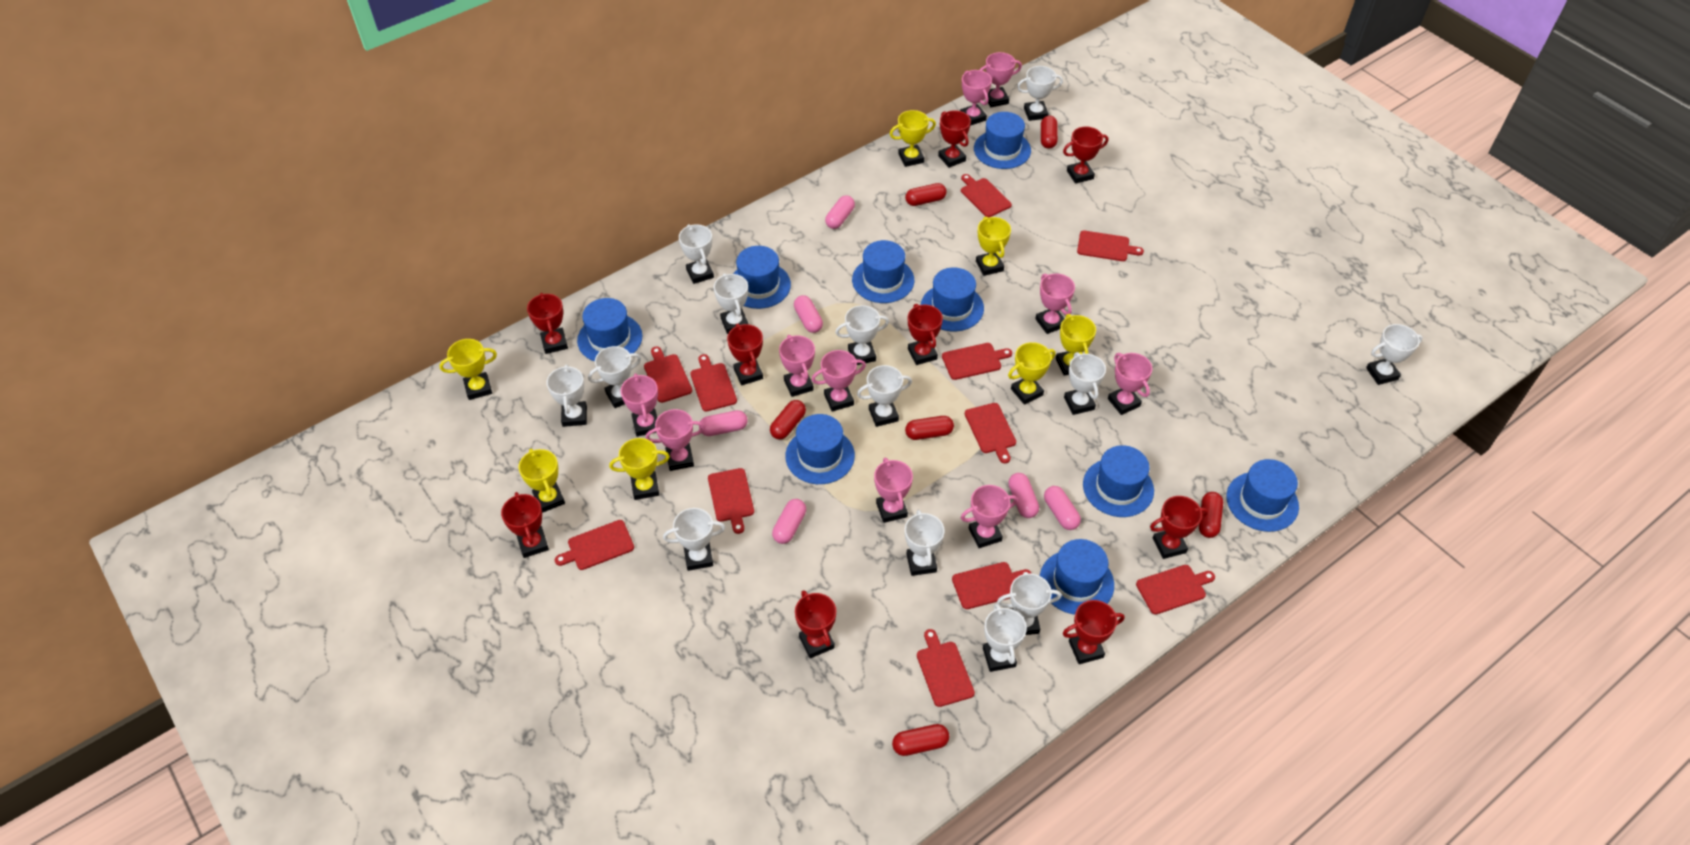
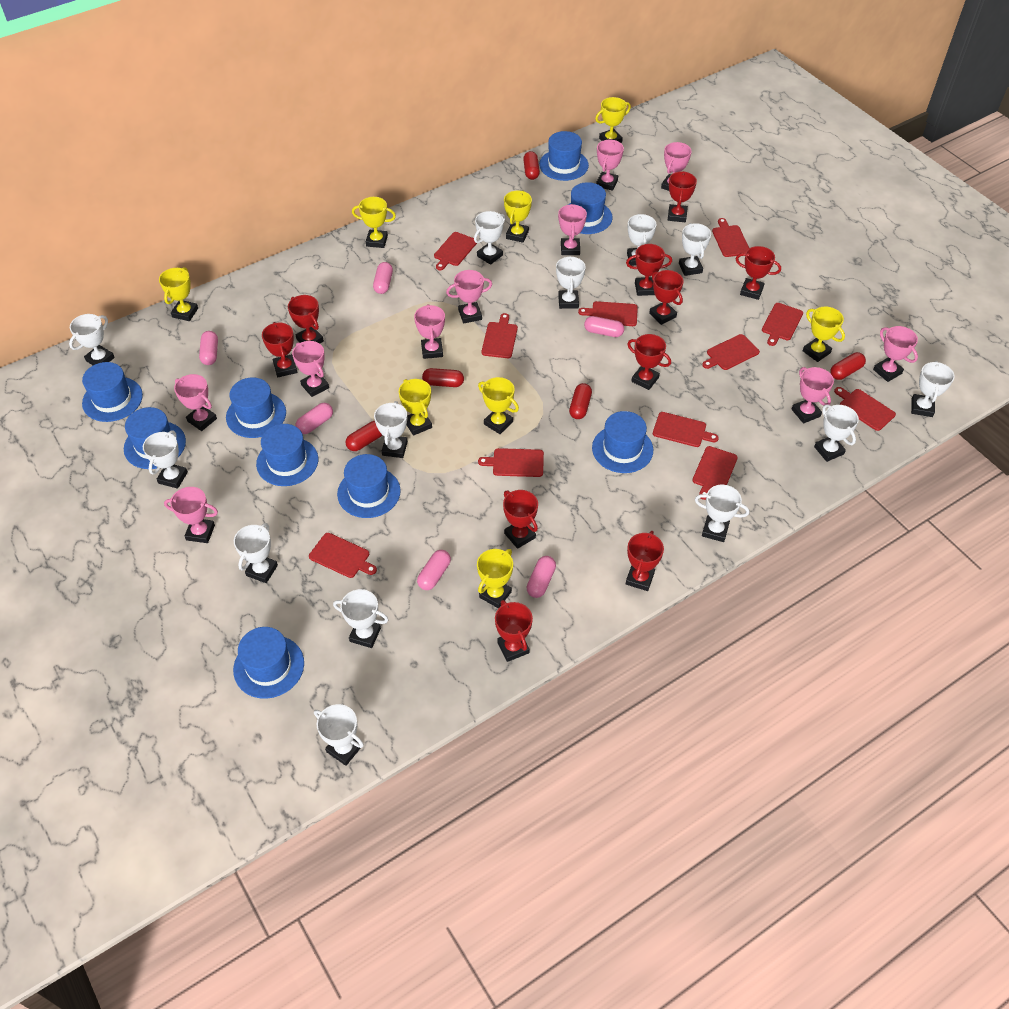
red capsule: [770,400,806,440] [892,724,949,756] [905,183,947,206] [905,416,954,440] [1041,116,1058,149] [1199,492,1223,538] = 6 -> [345,421,382,451] [422,368,464,387] [523,151,540,180] [569,383,592,419] [830,352,866,380] = 5
red trophy: [501,492,549,558] [527,293,568,354] [727,324,763,385] [795,590,836,658] [908,304,943,365] [938,110,971,168] [1063,127,1108,184] [1063,600,1125,664] [1150,496,1208,559] = 9 -> [262,322,297,377] [288,295,324,343] [495,600,533,662] [503,490,538,549] [626,244,672,296] [626,531,664,591] [627,334,671,390] [649,270,684,325] [668,171,697,222] [736,246,781,300] = 10
yellow trophy: [440,339,497,400] [519,449,565,513] [609,438,670,500] [890,110,936,167] [976,216,1011,276] [1008,342,1055,404] [1056,314,1096,376] = 7 -> [159,267,198,321] [352,197,396,248] [399,379,432,436] [477,549,513,609] [478,377,519,434] [504,190,532,243] [595,97,631,143] [803,306,845,362] = 8

